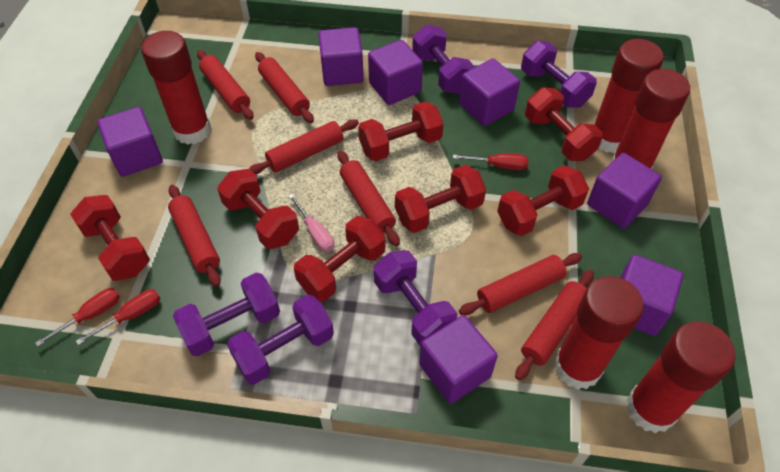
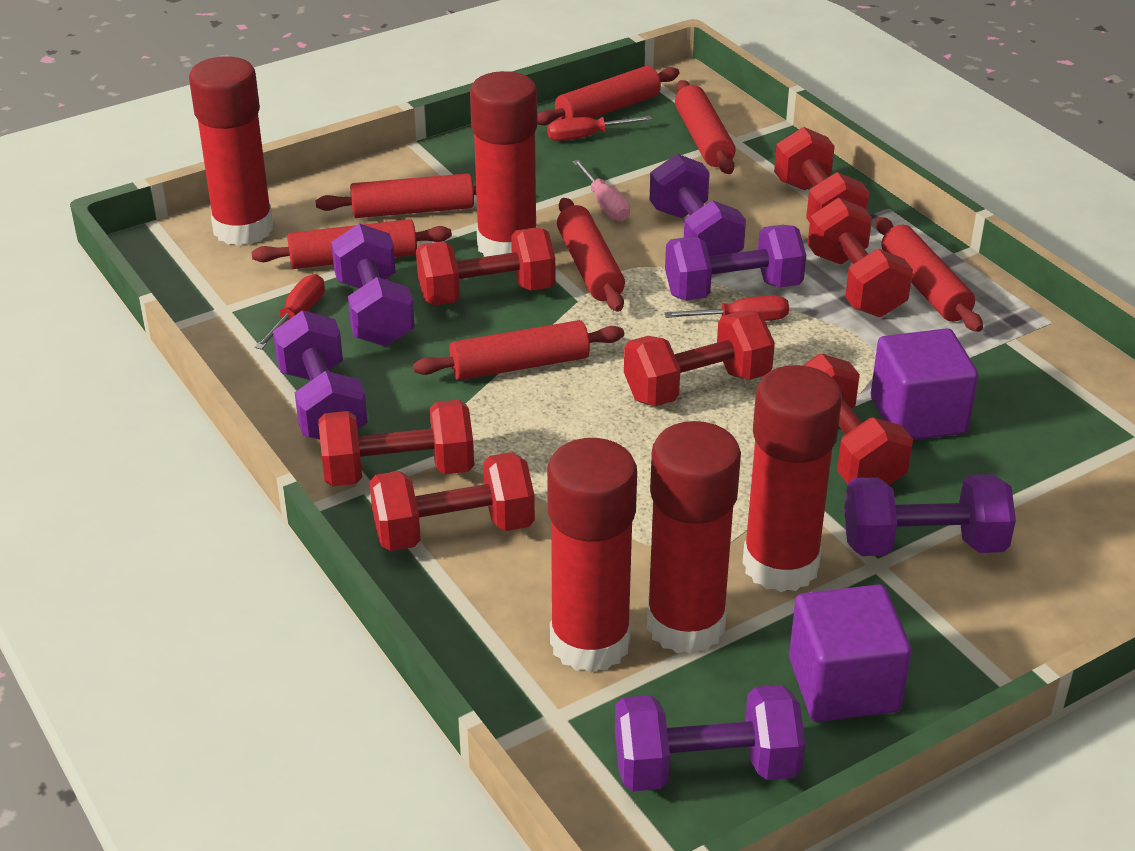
purple cube: [97,107,163,177] [318,27,364,86] [368,40,423,105] [419,315,498,404] [459,58,520,126] [587,153,662,228] [620,255,683,336] = 7 -> [789,584,912,722] [871,328,978,440] = 2
purple dumbbell: [173,272,280,356] [227,295,334,384] [374,250,457,346] [412,25,475,94] [521,41,597,108] = 5 -> [273,310,367,440] [331,223,415,347] [615,685,805,791] [650,154,746,256] [665,225,806,300] [844,474,1016,556] = 6

